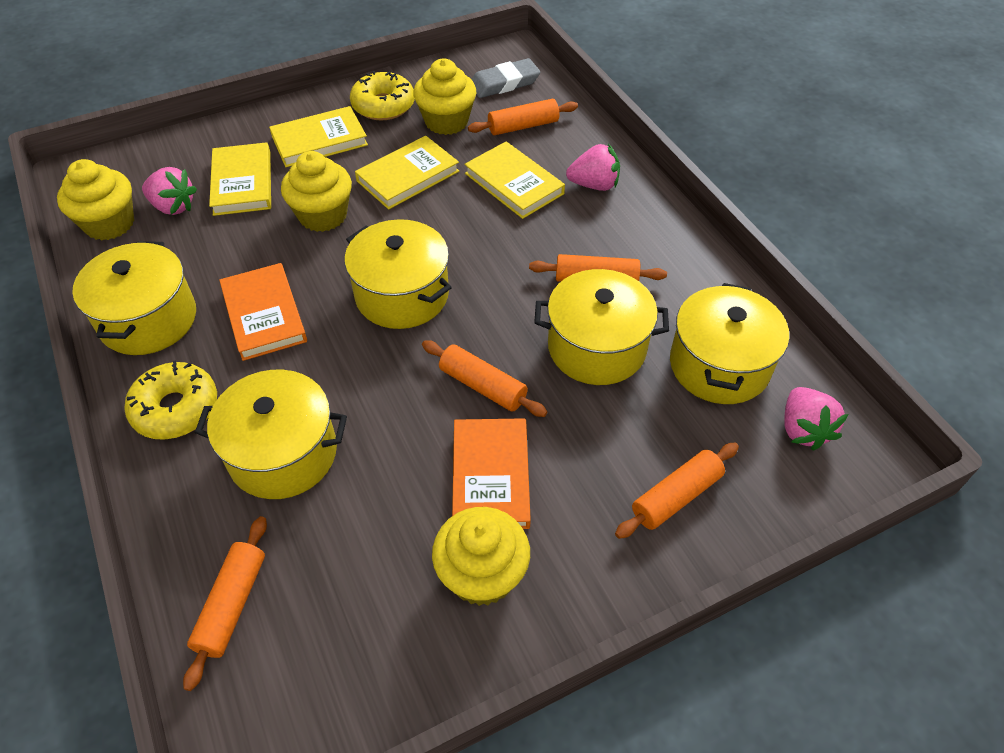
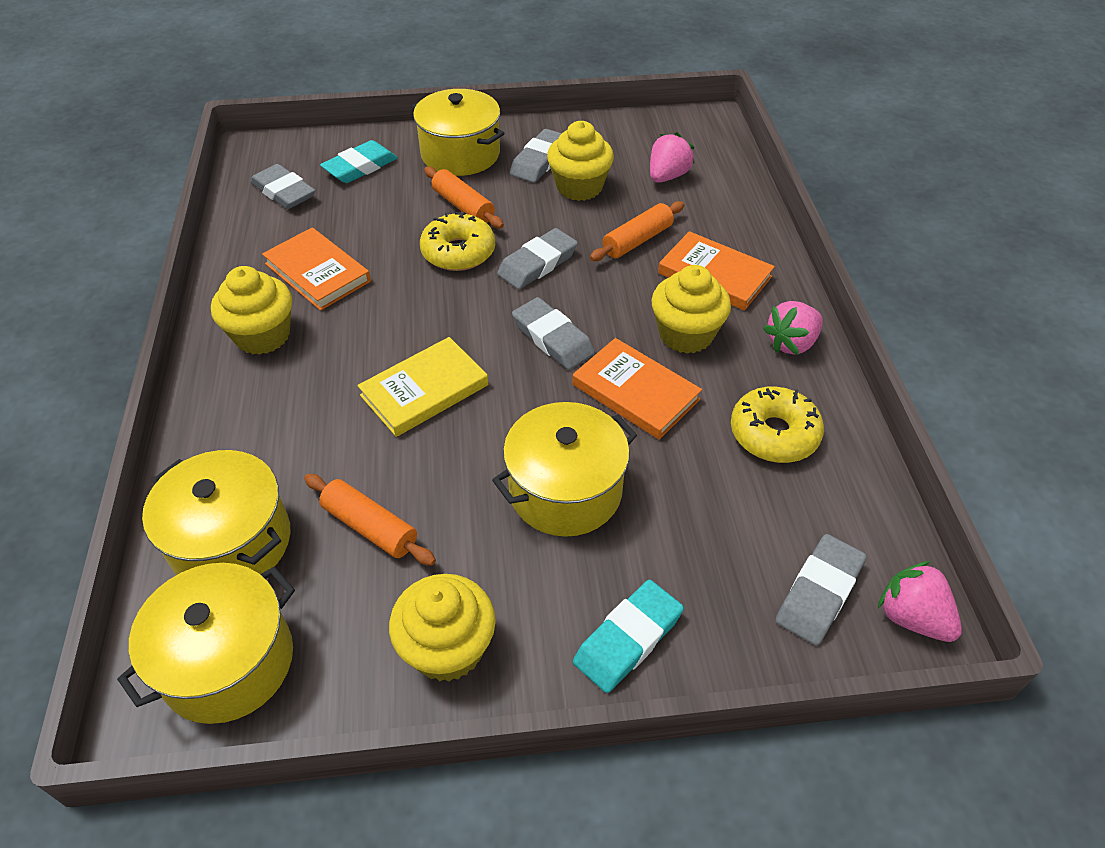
grey eraser: [471,58,540,98] = 1 -> [250,164,316,209] [497,228,578,289] [510,129,562,183] [512,297,595,370] [775,534,867,646] = 5
orange book: [219,263,307,361] [452,418,531,529] = 2 -> [262,227,371,311] [573,338,702,440] [658,231,775,311] = 3
orange rolling pin: [183,516,267,691] [422,340,547,417] [468,98,578,135] [529,254,667,282] [615,442,739,539] = 5 -> [304,474,436,566] [424,167,504,229] [590,201,685,261] = 3
turquoise eraser: none = 0 -> [320,140,398,183] [573,579,684,693] = 2
yellow book: [209,142,271,216] [269,106,368,167] [355,136,459,210] [464,142,565,219] = 4 -> [357,337,488,437] = 1
yellow pot: [72,241,196,355] [195,370,347,499] [344,219,452,329] [534,269,669,385] [670,283,789,404] = 5 -> [117,563,295,724] [142,450,291,575] [412,89,504,176] [492,402,637,537] = 4

